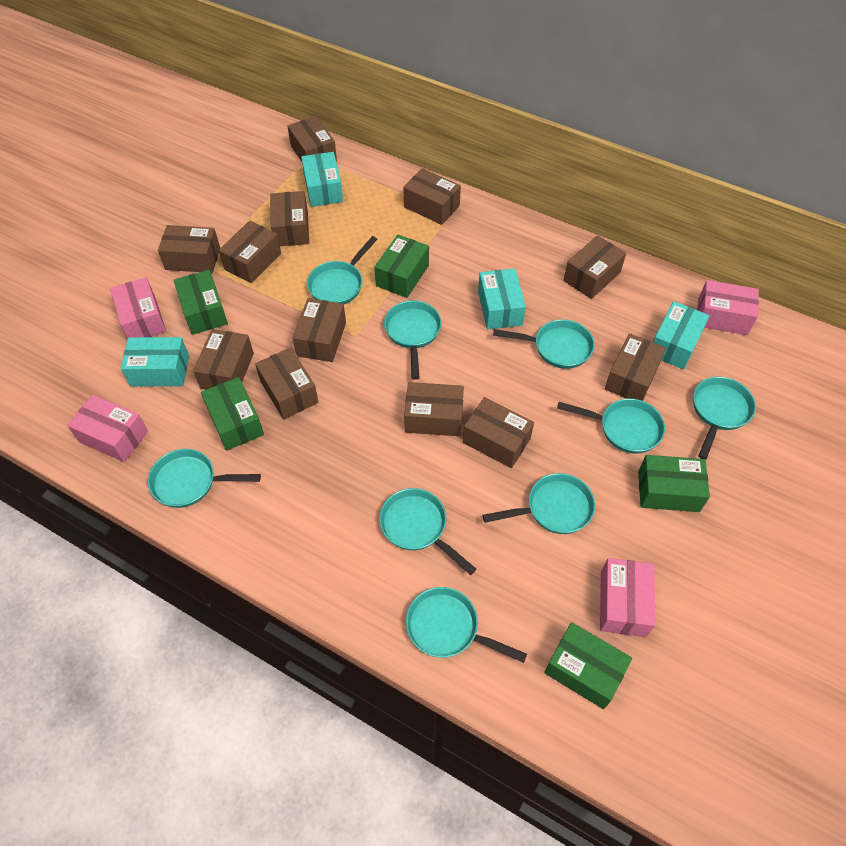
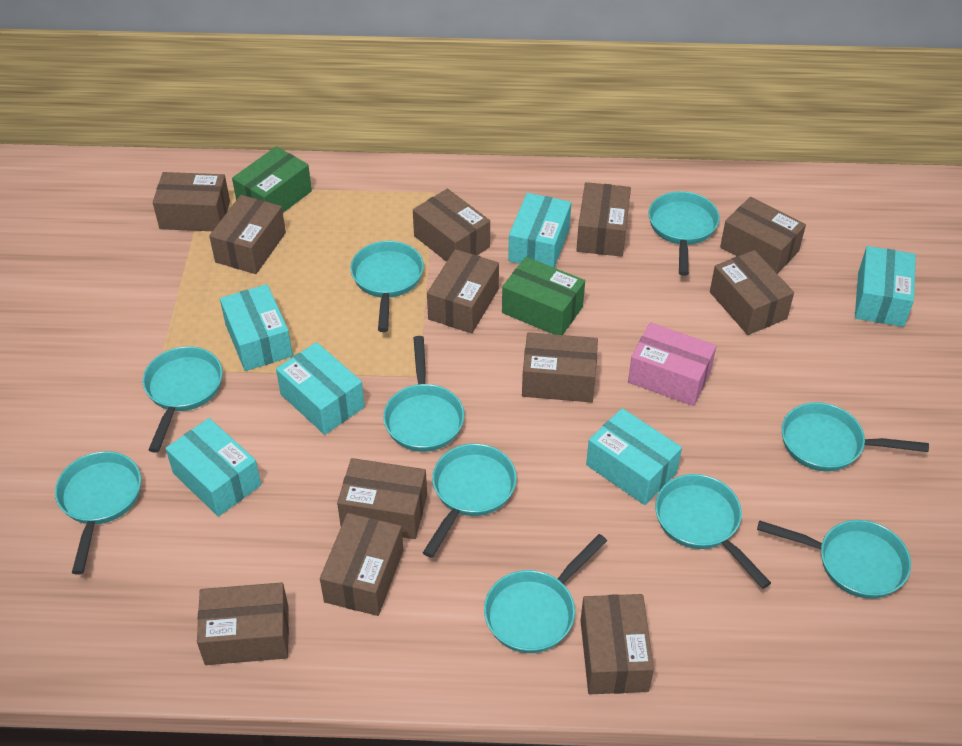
green box: [174,270,228,335] [201,377,264,451] [375,235,429,298] [544,622,632,709] [638,455,710,512] = 5 -> [232,146,312,213] [502,257,585,335] = 2
pink box: [67,395,148,462] [110,277,166,339] [600,558,656,637] [697,280,759,335] = 4 -> [628,323,716,406] = 1
turquoise box: [121,337,189,387] [301,152,343,207] [478,268,526,329] [653,301,710,370] = 4 -> [165,418,261,517] [220,284,293,371] [276,342,365,435] [508,193,571,268] [586,408,682,505] [855,246,916,327] = 6
turquoise pan: [148,449,261,508] [307,236,378,304] [379,488,476,575] [384,301,442,380] [406,587,527,663] [483,473,595,534] [493,319,595,369] [557,399,665,454] [693,377,756,460] = 9 -> [55,451,141,575] [143,346,223,453] [350,241,424,332] [383,336,464,452] [423,444,517,558] [484,534,607,653] [648,191,720,276] [655,474,771,589] [757,520,911,599] [782,402,929,472] = 10

